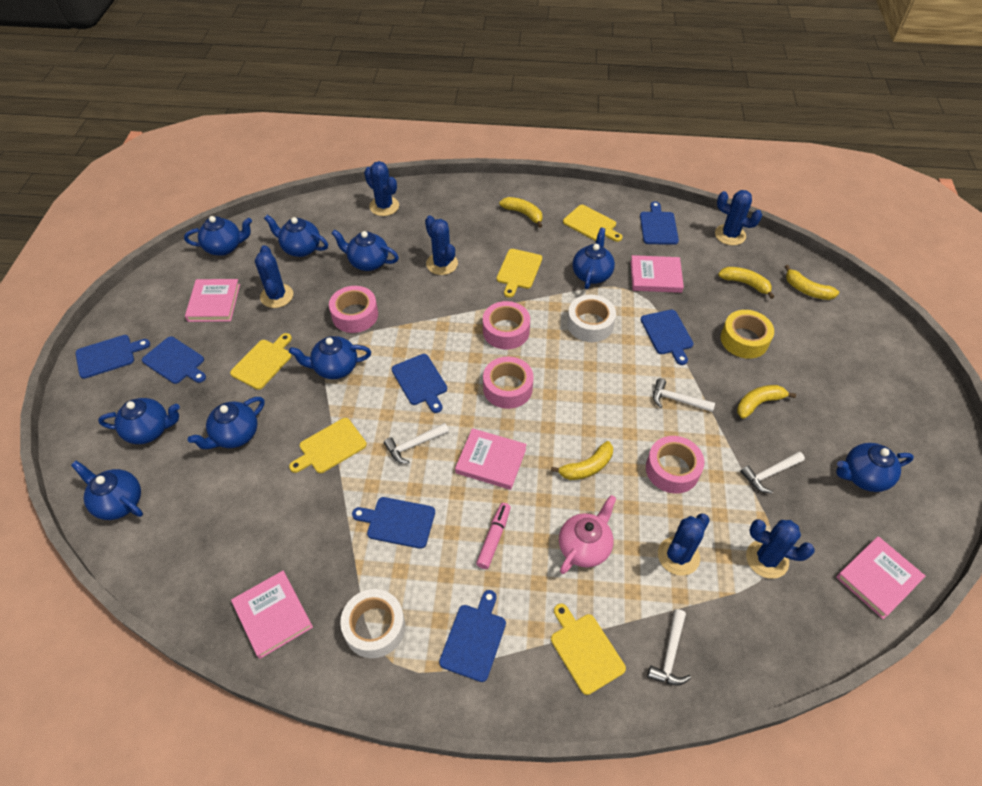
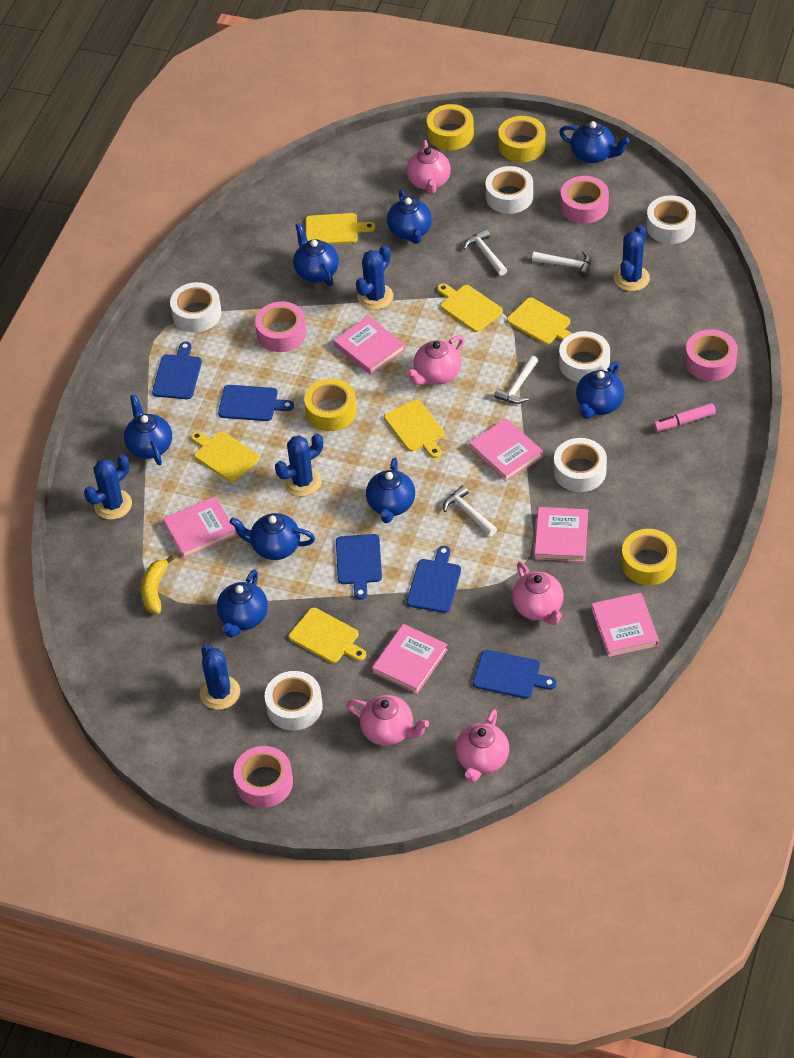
blue cactus: [255,245,293,308] [364,161,399,216] [425,215,458,275] [658,513,710,576] [715,190,762,245] [746,519,815,579] = 6 -> [84,455,132,520] [200,644,240,710] [275,434,323,496] [356,245,393,310] [614,225,650,291] = 5
blue cutting board: [76,335,150,379] [142,337,206,384] [352,497,435,549] [392,354,447,413] [439,590,506,682] [640,201,679,245] [641,310,694,365] = 7 -> [152,341,202,399] [218,385,294,421] [336,534,382,600] [407,546,461,613] [473,650,557,699] = 5
blue teapot: [71,461,143,520] [98,398,180,444] [184,216,252,256] [188,397,264,449] [264,215,328,257] [289,336,371,379] [331,229,399,271] [573,228,615,289] [836,443,914,492] = 9 -> [124,394,172,465] [217,570,268,638] [230,513,315,560] [293,223,339,286] [366,458,415,523] [387,189,432,244] [559,121,630,164] [576,362,624,419] = 8
pink book: [185,279,240,322] [231,571,313,659] [455,428,527,490] [630,255,684,293] [836,536,926,619] = 5 -> [163,496,237,558] [333,316,405,375] [372,624,448,694] [469,418,543,482] [534,507,588,562] [591,593,659,657] = 6
pink teapot: [559,495,616,574] = 1 -> [347,695,429,746] [406,140,451,194] [407,335,464,385] [455,709,509,783] [512,562,564,625] = 5
white tape: [340,589,405,658] [567,294,616,342] = 2 -> [170,282,222,332] [265,671,323,731] [486,166,533,214] [554,438,607,492] [559,331,610,382] [646,195,696,244] = 6
yellow banana: [499,197,543,228] [551,441,613,480] [718,267,774,299] [737,385,796,419] [785,265,839,300] = 5 -> [141,555,174,614] = 1
yellow cutting board: [230,333,292,390] [289,418,367,473] [497,249,542,298] [551,603,626,695] [563,205,622,242] = 5 -> [191,431,259,482] [289,608,366,663] [306,213,376,244] [384,400,444,458] [437,283,503,332] [507,298,573,344] = 6
yellow tape: [721,310,774,359] = 1 -> [304,378,357,431] [427,104,474,150] [498,116,545,162] [621,529,677,585] = 4

